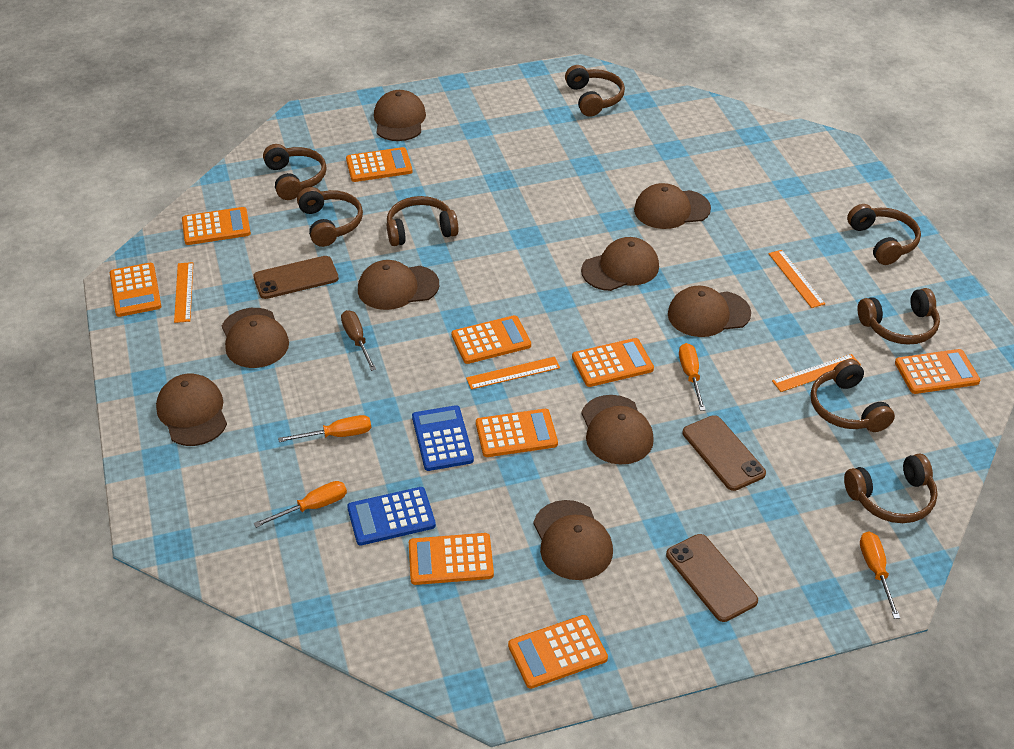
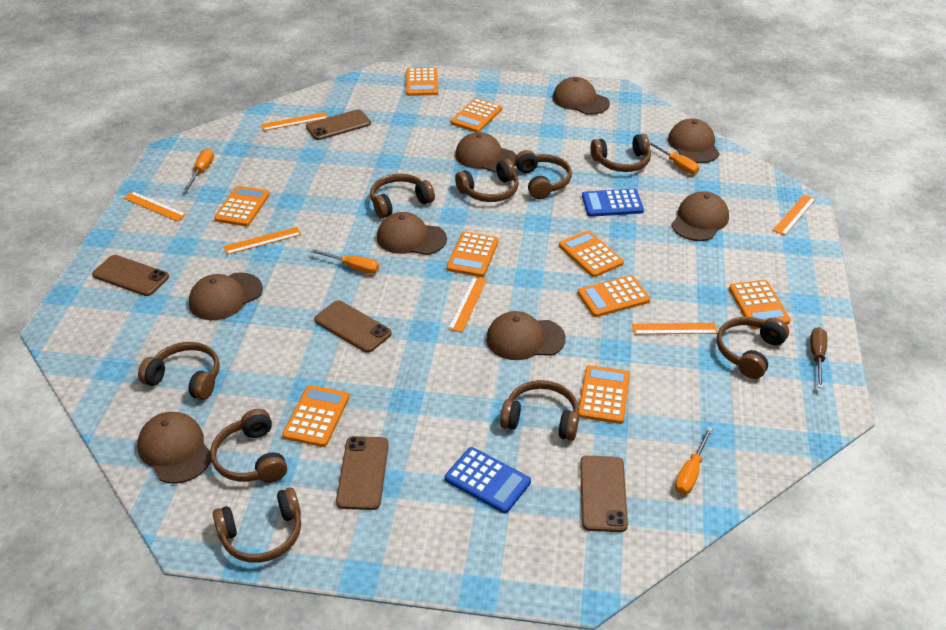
brown cap: [156,374,227,446] [222,308,289,368] [358,260,439,310] [374,90,426,141] [533,500,613,580] [581,237,659,291] [581,395,654,464] [634,183,711,229] [668,286,751,337] = 9 -> [137,412,211,484] [189,272,263,320] [377,212,447,255] [455,132,517,173] [486,311,566,360] [553,77,610,115] [668,118,720,163] [671,191,729,241] = 8
brown headphones: [263,144,327,200] [297,187,363,247] [387,196,459,246] [565,65,625,117] [811,359,895,432] [844,453,938,523] [847,204,921,265] [858,288,940,345] = 8 -> [138,342,220,400] [210,409,287,483] [213,488,301,563] [370,174,435,218] [455,159,519,202] [500,380,579,441] [515,150,572,199] [591,134,651,172] [717,317,789,379] = 9
brown phone: [253,256,339,299] [666,534,758,622] [683,415,766,491] = 3 -> [92,255,169,296] [306,109,371,140] [314,301,392,353] [336,436,389,510] [580,456,628,532] = 5
orange ruler: [174,262,193,323] [466,357,560,389] [768,250,825,308] [772,354,861,392] = 4 -> [124,192,186,221] [224,227,301,255] [261,112,328,131] [448,276,487,332] [632,323,718,334] [773,195,816,235] = 6

